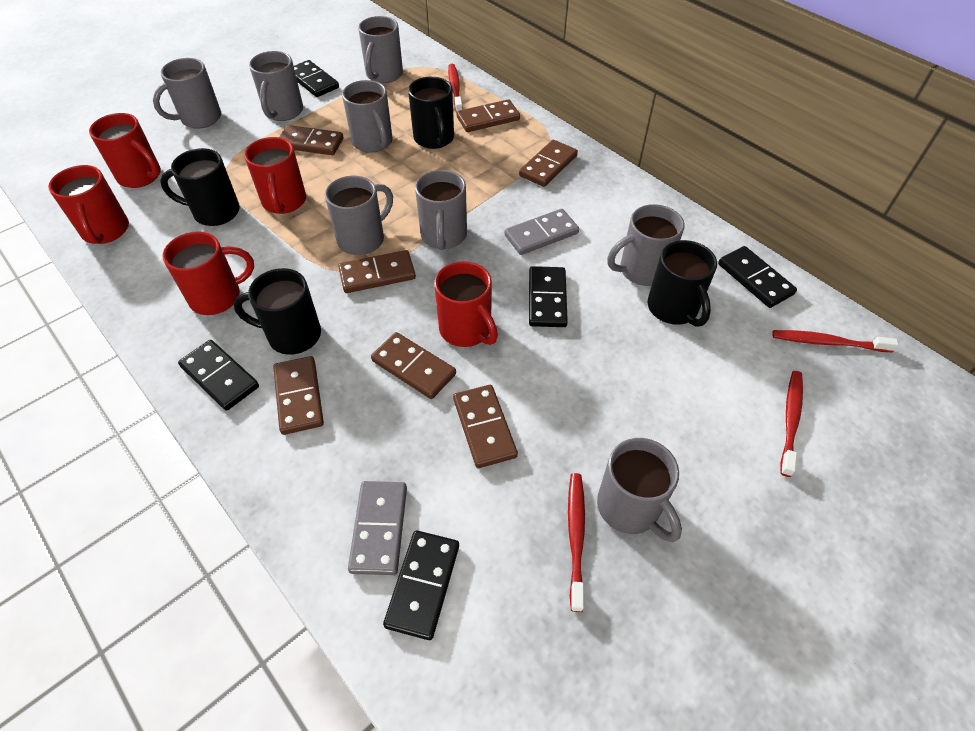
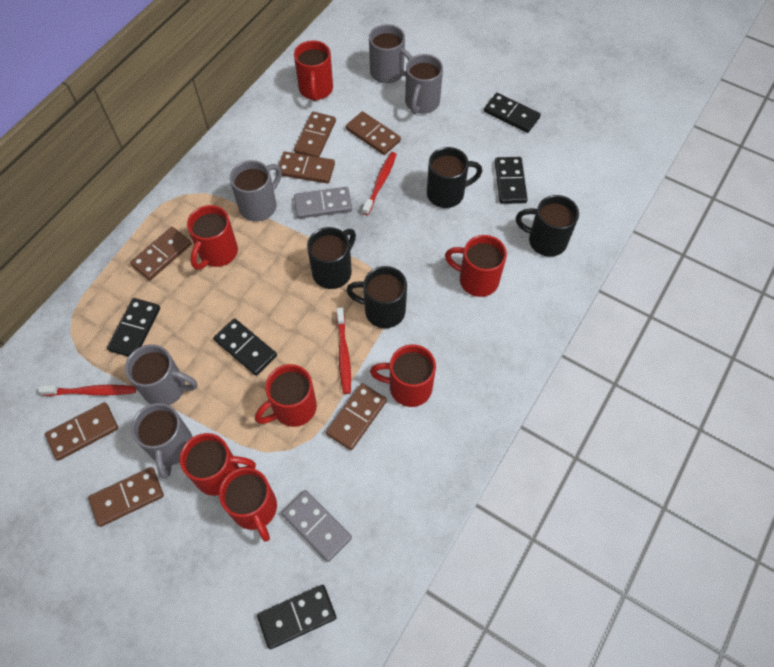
grey mug: [153,58,221,129] [249,51,303,121] [325,176,393,255] [342,80,393,153] [358,16,403,83] [415,170,467,250] [597,438,682,542] [607,204,684,286] = 8 -> [125,344,197,405] [131,403,192,479] [230,160,282,222] [369,24,412,84] [405,54,443,114] = 5
red mug: [48,165,129,244] [89,113,161,188] [162,231,254,315] [244,137,306,214] [434,261,498,347] = 5 -> [180,433,256,496] [187,205,238,270] [219,467,277,542] [255,364,317,427] [294,40,333,101] [370,345,436,407] [445,235,507,297] = 7
red toothbrush: [448,64,463,113] [568,473,585,612] [772,330,899,352] [780,371,803,477] = 4 -> [38,385,136,396] [337,308,351,394] [362,152,397,215] = 3

